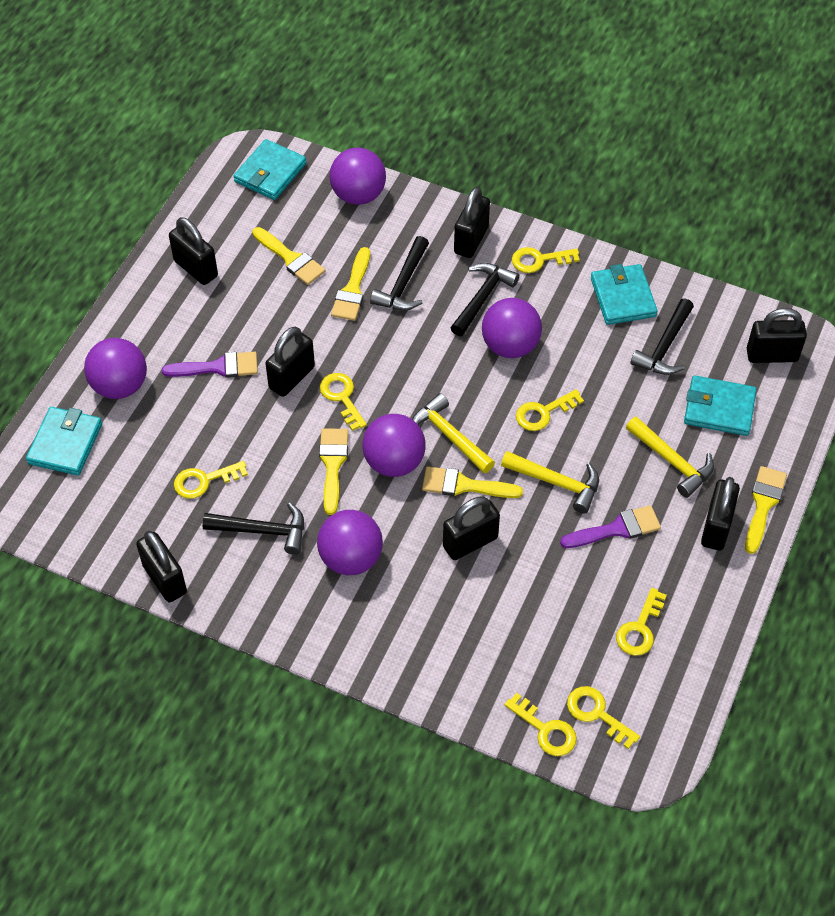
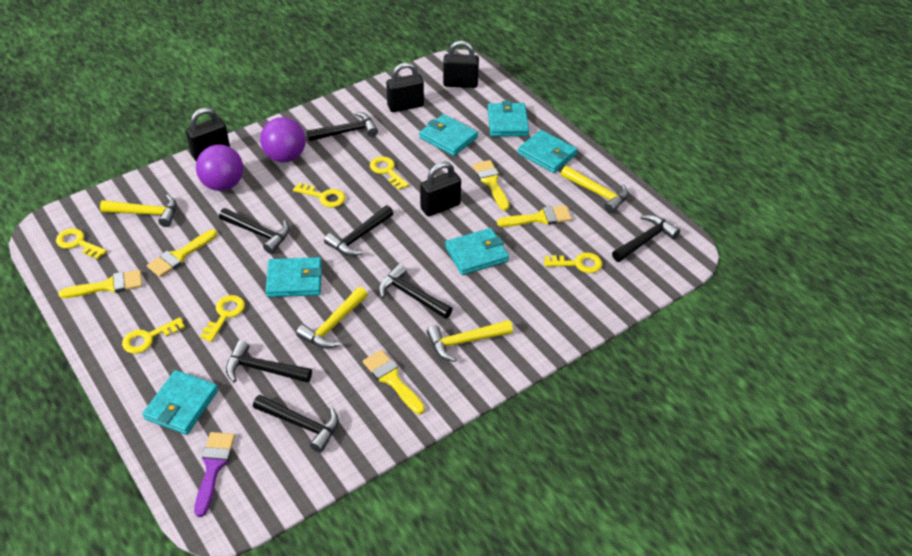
black hammer: [202,502,304,555] [370,236,429,311] [451,263,519,336] [630,299,694,375] = 4 -> [219,208,289,254] [226,340,312,383] [253,395,339,453] [307,112,378,141] [324,205,394,256] [379,264,453,319] [612,215,680,262] = 7
black padlock: [136,531,187,602] [169,217,218,285] [265,327,315,397] [443,496,500,560] [454,187,490,258] [701,477,740,551] [747,308,807,363] = 7 -> [186,107,230,161] [386,62,424,112] [420,162,461,216] [443,41,479,88] = 4
purple ball: [84,338,147,399] [317,510,383,575] [329,147,386,205] [362,414,426,477] [482,298,542,358] = 5 -> [196,144,243,191] [260,117,306,162] = 2
purple brush: [162,352,258,378] [560,505,661,548] = 2 -> [194,432,235,517] = 1
turquoise wallet: [26,407,102,476] [233,139,306,200] [591,264,658,325] [684,375,757,436] = 4 -> [142,370,218,435] [266,257,322,297] [419,114,478,156] [445,228,509,275] [488,101,529,137] [518,130,577,173] = 6
yellow hammer: [412,393,495,473] [501,451,599,514] [626,416,714,498] = 3 -> [100,194,176,227] [296,287,368,349] [427,320,513,362] [561,166,628,213] = 4
yellow key: [174,461,248,499] [320,373,367,431] [504,693,577,756] [512,247,580,273] [516,389,584,431] [567,686,640,749] [616,588,667,656] = 7 -> [56,228,107,259] [122,317,185,354] [200,295,245,342] [293,183,345,207] [370,156,409,190] [544,253,602,273] = 6

